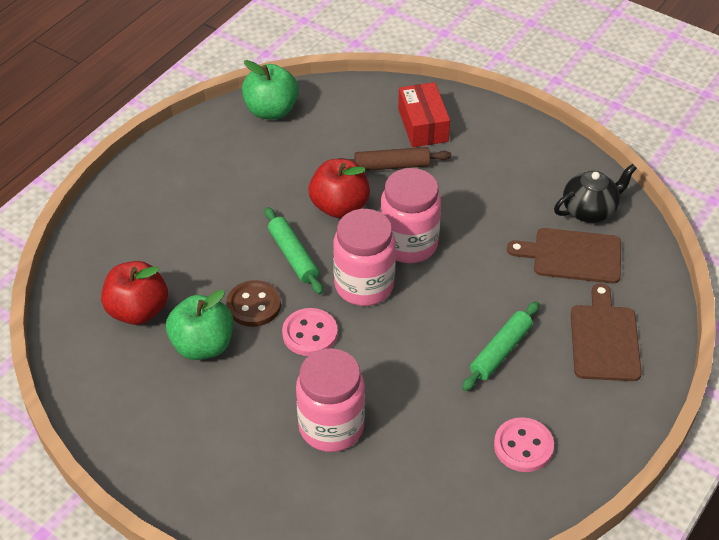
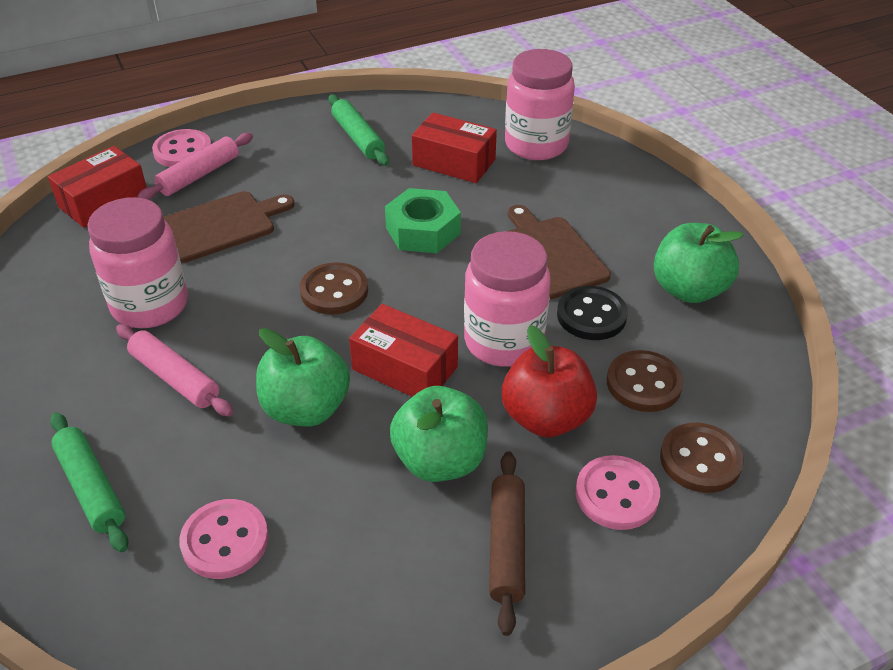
black button: none = 0 -> [557,286,628,340] = 1
black teapot: [554,164,637,223] = 1 -> none = 0
brown button: [226,280,281,327] = 1 -> [300,262,368,315] [607,350,683,412] [660,423,744,493] = 3
green apple: [166,290,233,360] [242,60,299,119] = 2 -> [256,328,350,426] [390,386,488,482] [654,223,744,303] = 3
green nut: none = 0 -> [385,188,461,253] = 1
pink button: [282,308,338,356] [494,417,554,472] = 2 -> [152,129,211,167] [179,499,269,579] [576,455,660,530] = 3
pink rolling pin: none = 0 -> [116,324,234,416] [137,133,253,200] = 2
red apple: [101,261,168,325] [309,159,370,218] = 2 -> [502,325,597,437] = 1
red box: [398,82,450,147] = 1 -> [48,146,147,228] [349,304,458,397] [412,113,497,183] = 3

